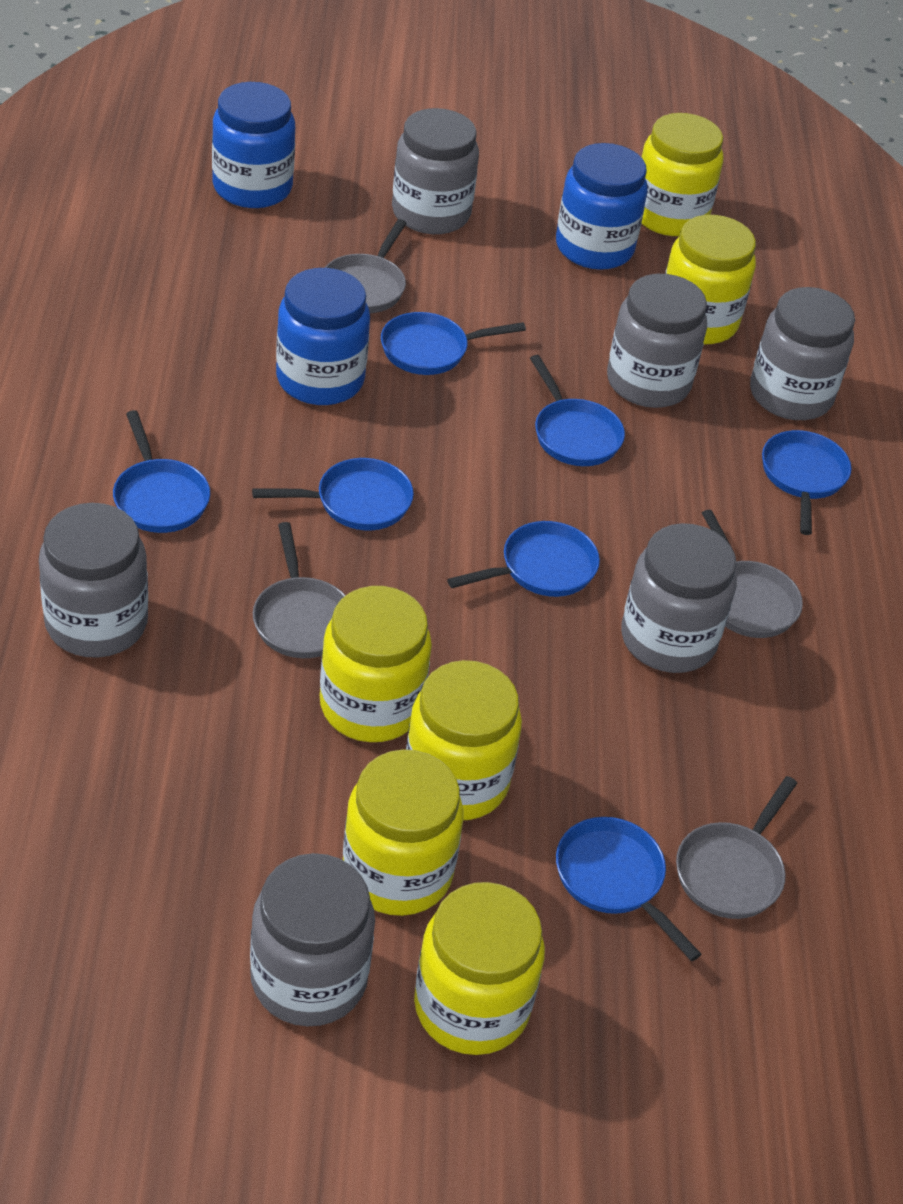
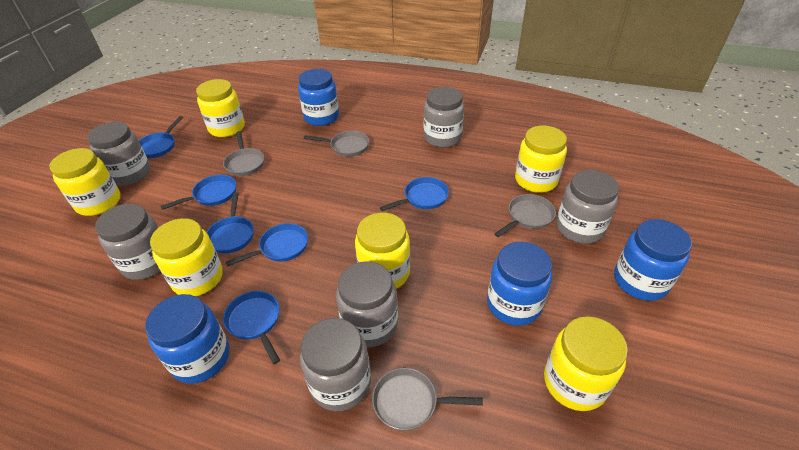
blue jar: [212,82,295,208] [276,268,370,405] [556,143,648,270] = 3 -> [145,294,229,384] [298,69,339,126] [487,242,552,326] [614,219,692,301] = 4
blue pan: [113,410,210,533] [252,458,414,530] [381,312,526,375] [447,521,600,597] [530,355,625,466] [556,817,702,961] [762,430,851,535] = 7 -> [138,116,183,158] [161,175,236,210] [206,193,254,254] [223,291,280,364] [226,223,308,266] [380,177,449,211] = 6

